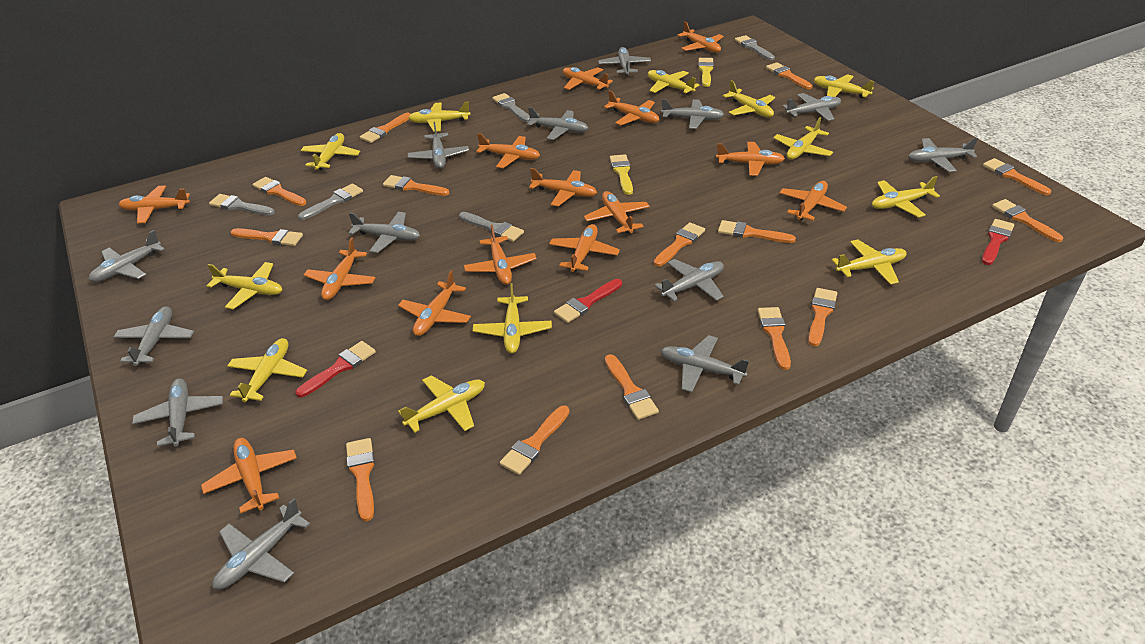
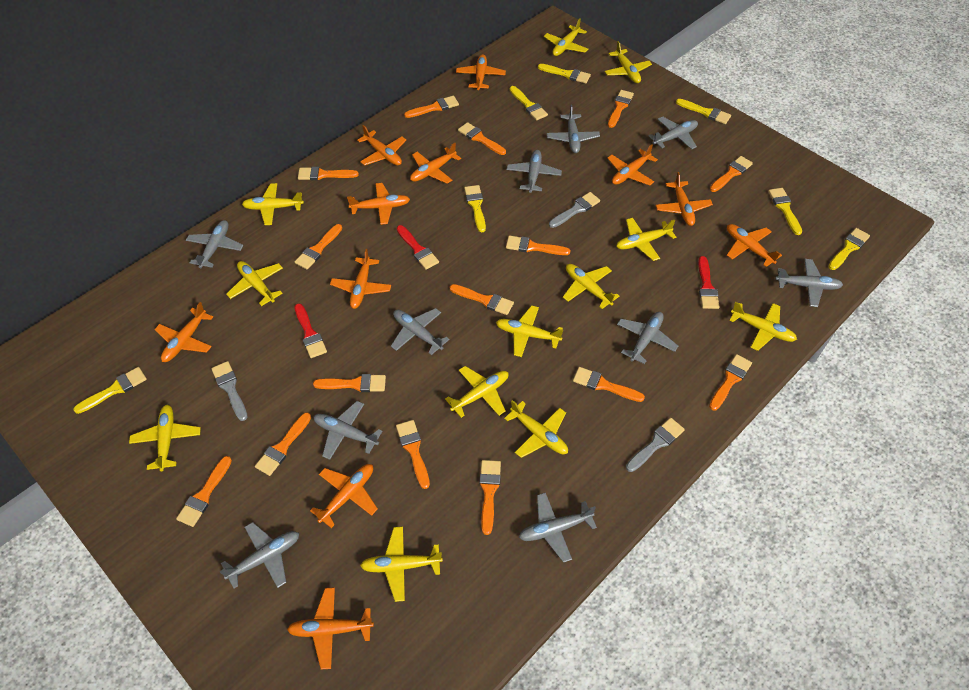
grey brush: [209,194,275,216] [298,184,363,220] [459,212,524,242] [492,93,530,122] [735,35,775,60] = 5 -> [211,361,247,421] [549,192,600,228] [626,418,685,472] = 3
grey plane: [89,230,165,282] [114,306,194,366] [132,378,223,447] [212,498,310,589] [348,212,420,253] [408,122,469,169] [527,107,588,140] [598,47,651,76] [654,259,724,301] [660,335,749,392] [661,99,724,129] [783,93,841,121] [908,138,978,172] = 13 -> [186,220,244,268] [219,522,299,588] [313,401,382,460] [391,308,449,355] [507,150,562,193] [519,492,597,563] [547,105,600,153] [617,312,678,364] [649,116,698,150] [775,259,843,307] = 10
orange brush: [231,228,303,246] [252,177,306,206] [346,438,375,522] [360,113,411,143] [383,175,449,196] [500,406,570,475] [605,354,659,420] [654,222,705,267] [718,220,796,243] [758,307,791,370] [766,62,813,89] [808,288,837,346] [983,158,1051,195] [992,199,1063,242] = 14 -> [176,456,232,527] [255,412,311,476] [295,224,342,269] [298,167,359,180] [313,374,386,392] [396,420,430,489] [404,96,459,118] [450,284,514,315] [458,122,506,155] [479,460,501,535] [506,236,570,255] [573,367,645,402] [608,90,634,128] [709,354,752,411] [710,156,753,192] = 15
orange plane: [118,186,190,223] [201,438,297,513] [304,237,376,300] [398,270,471,336] [464,225,537,285] [476,133,540,168] [529,168,597,206] [549,224,620,272] [563,67,613,90] [584,191,650,233] [604,90,659,125] [677,21,724,53] [716,142,785,176] [779,181,847,221] = 14 -> [154,302,213,362] [287,587,374,669] [310,464,378,528] [330,249,391,309] [347,183,410,225] [357,125,406,166] [410,143,461,184] [456,54,506,90] [607,144,658,186] [656,172,713,226] [727,224,782,267] = 11
yellow brush: [610,154,633,195] [698,58,714,87] = 2 -> [73,367,147,414] [464,185,486,232] [510,86,548,120] [538,64,591,83] [676,99,731,124] [768,188,802,235] [828,228,870,270] = 7

